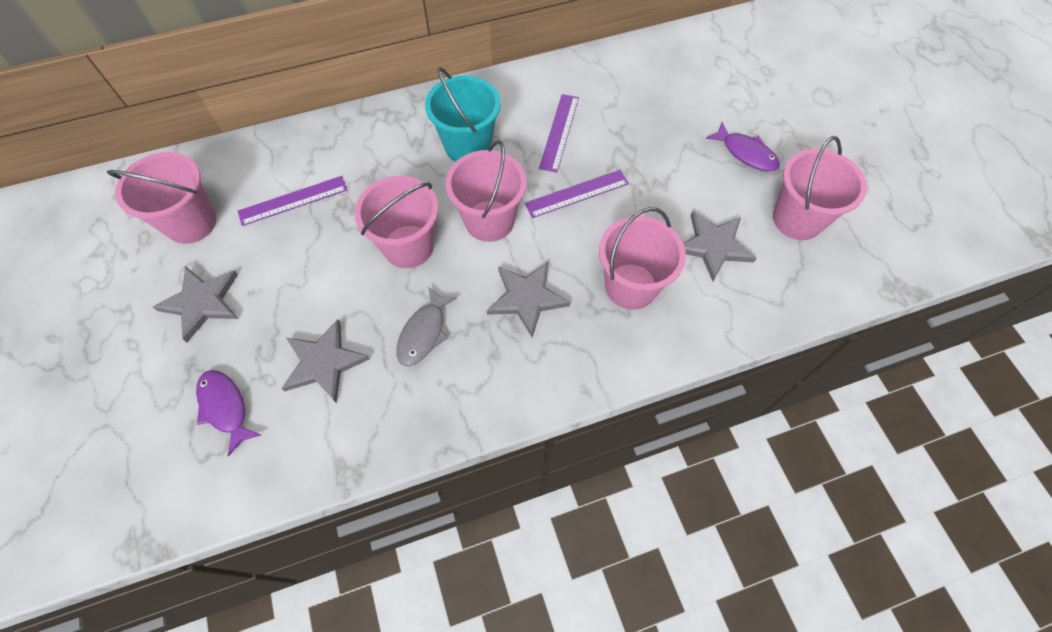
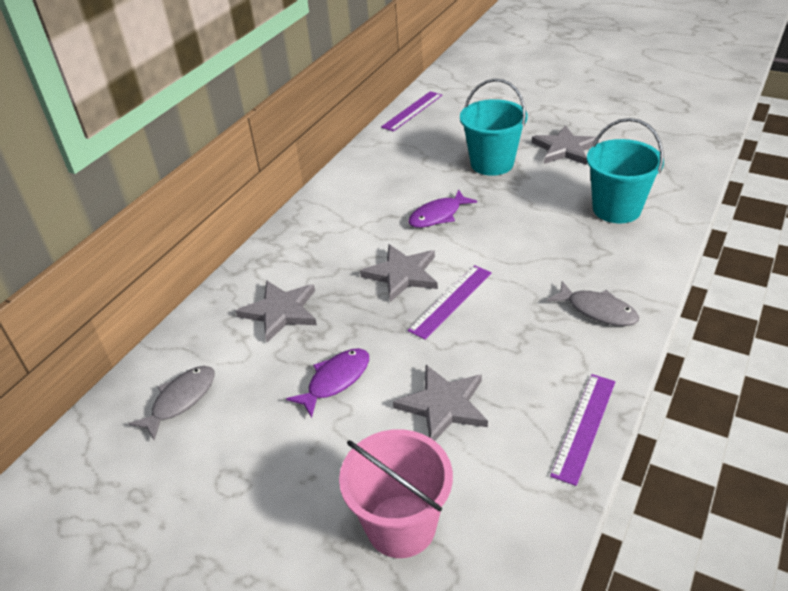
grey fish: [397,287,457,366] = 1 -> [129,366,215,441] [547,281,639,326] = 2
pink bucket: [107,152,216,244] [354,176,438,268] [445,140,527,242] [599,207,686,310] [773,136,867,240] = 5 -> [339,429,453,558] = 1
turquoise bucket: [425,67,501,162] = 1 -> [460,79,528,176] [587,118,664,223] = 2

